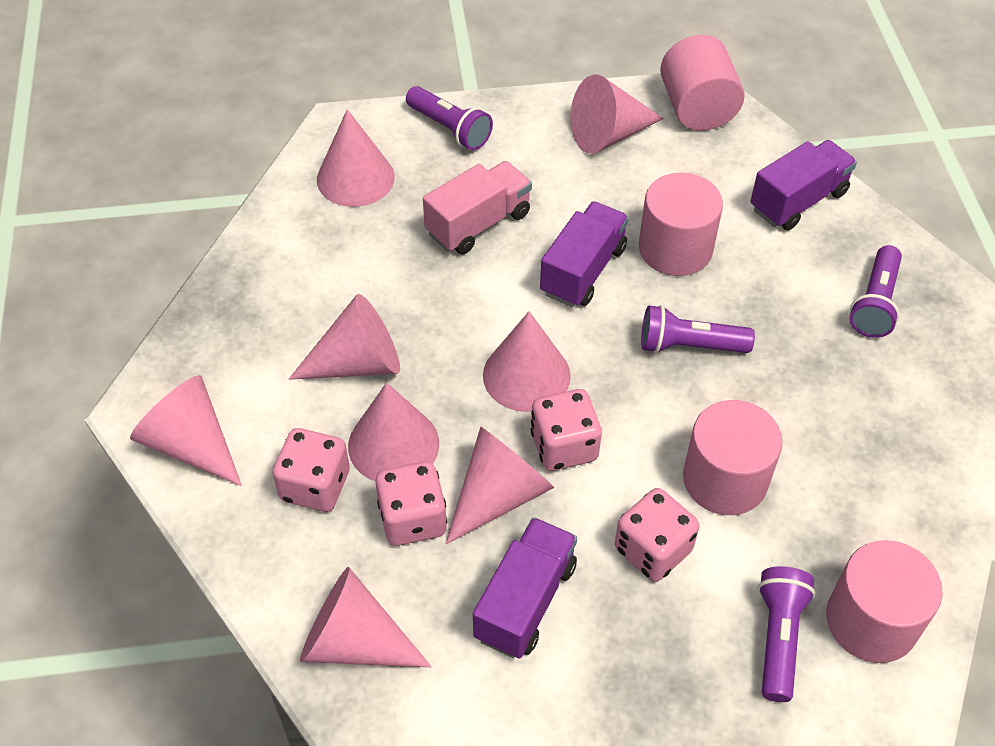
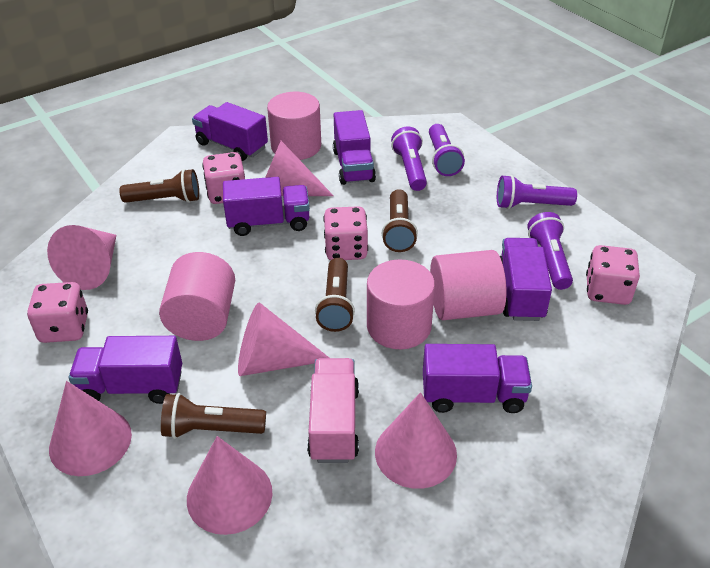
brown flashlight: none = 0 -> [119,169,199,203] [161,393,266,439] [315,258,355,332] [382,189,418,252] = 4
pink cone: [130,375,242,486] [289,294,400,380] [300,567,432,667] [317,109,394,207] [348,383,439,481] [446,427,554,544] [483,311,571,412] [570,74,664,153] = 8 -> [47,225,116,290] [49,381,132,476] [187,436,273,535] [238,302,329,376] [265,141,334,196] [375,392,457,489] = 6
purple truck: [473,517,577,659] [540,201,629,307] [750,140,857,230] = 3 -> [68,336,182,404] [192,102,268,161] [223,177,310,236] [333,110,376,185] [423,344,532,413] [500,238,552,321] = 6

